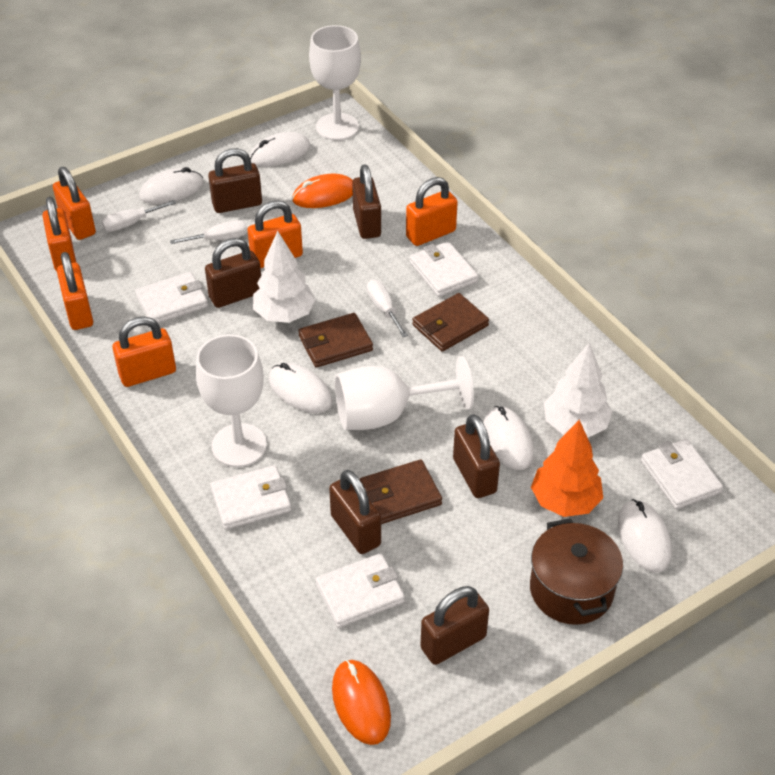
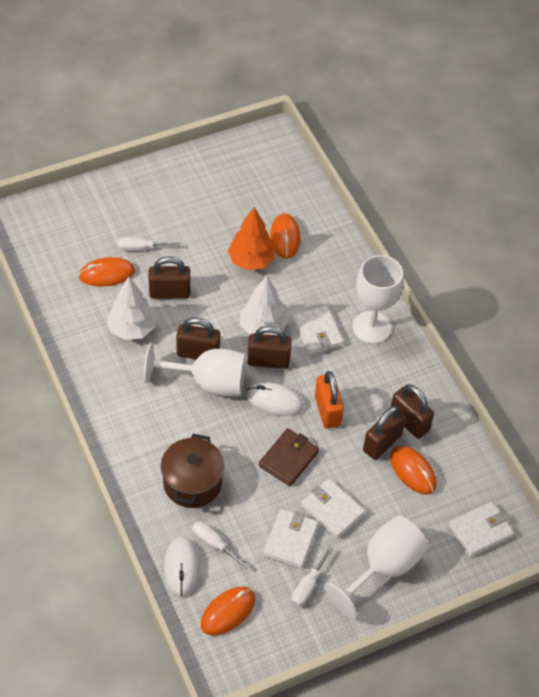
brown padlock: [205,238,261,308] [208,148,262,213] [329,470,381,554] [352,165,381,239] [420,586,489,665] [453,414,500,498] = 6 -> [149,256,190,299] [176,317,220,359] [247,326,292,369] [363,406,406,460] [391,384,434,439] = 5
brown wallet: [298,313,373,368] [360,459,442,524] [412,293,489,352] = 3 -> [259,428,319,486] = 1
orange mouse: [292,174,353,208] [332,659,391,745] = 2 -> [78,257,135,287] [200,586,255,636] [270,213,301,259] [390,446,437,495] = 4
orange padlock: [42,197,76,272] [53,167,96,240] [57,252,93,330] [112,316,176,387] [247,200,303,268] [406,177,458,246] = 6 -> [315,371,344,429] = 1
white mouse: [139,167,204,204] [250,132,311,167] [269,363,333,413] [483,406,534,470] [618,499,672,572] = 5 -> [164,537,200,597] [246,382,304,416] = 2
white wallet: [135,272,208,323] [210,465,291,530] [316,553,405,628] [410,241,478,297] [641,439,723,509] = 5 -> [263,509,319,569] [292,306,344,355] [301,478,365,539] [449,501,514,557] = 4

